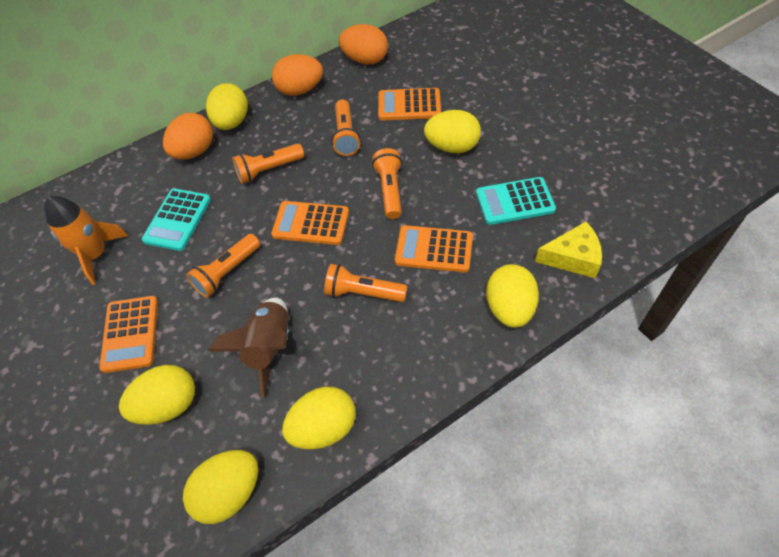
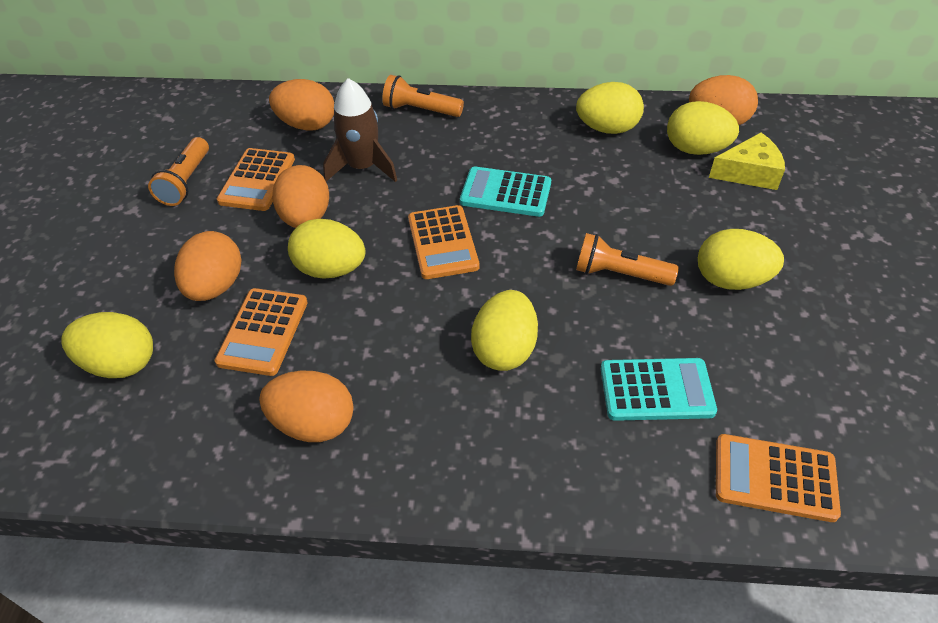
orange egg: [163,113,213,160] [272,54,323,96] [339,24,388,65] = 3 -> [174,231,241,301] [259,370,354,442] [269,79,334,131] [272,165,329,228] [689,75,758,125] = 5
orange flashlight: [186,234,260,298] [232,144,304,184] [324,264,407,302] [331,99,361,156] [372,148,402,219] = 5 -> [148,137,209,206] [382,75,464,117] [576,233,679,286] = 3
orange rocket: [44,196,128,285] = 1 -> none = 0

